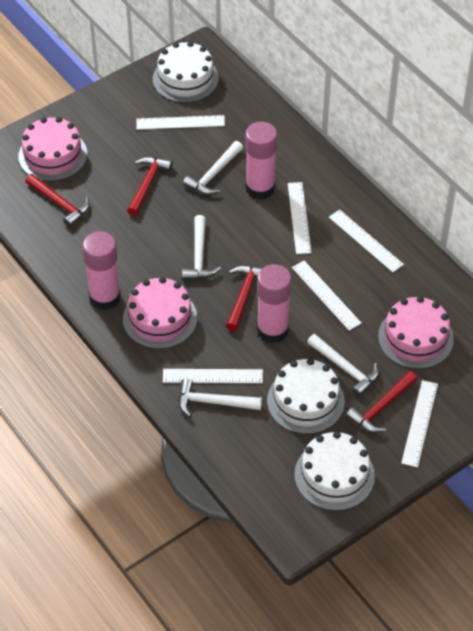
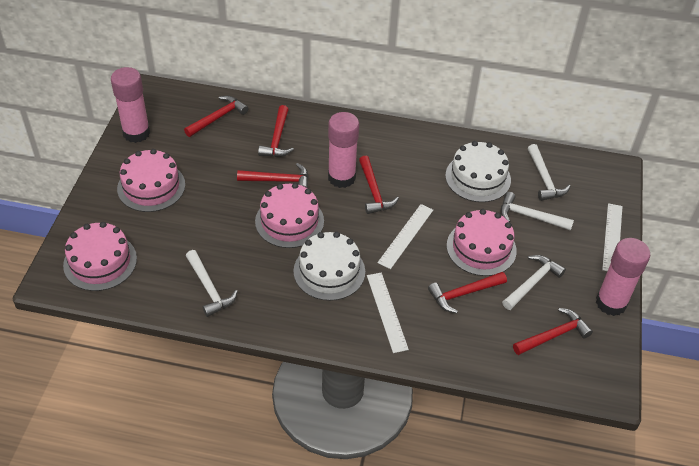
pink cake: [18,117,87,181] [123,277,197,349] [378,296,454,369] = 3 -> [63,222,137,291] [117,149,185,212] [255,183,324,248] [447,209,517,276] = 4
red hammer: [25,174,90,227] [127,157,173,216] [226,265,262,331] [346,371,418,433] = 4 -> [184,96,248,137] [237,163,308,188] [258,105,294,157] [359,156,399,214] [428,272,507,314] [513,308,593,355] = 6
white cake: [153,41,219,103] [267,358,345,434] [294,431,375,511] = 3 -> [293,232,365,301] [445,141,511,202] = 2
white ruler: [136,115,225,130] [163,369,263,383] [288,182,312,254] [292,261,362,331] [329,209,404,272] [401,380,438,468] = 6 -> [367,273,409,353] [378,204,433,269] [602,203,623,271] = 3

